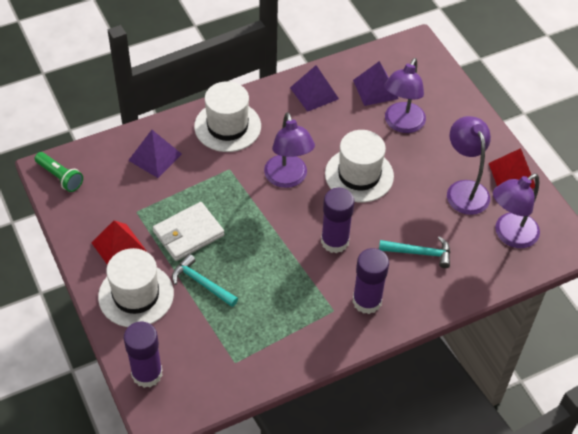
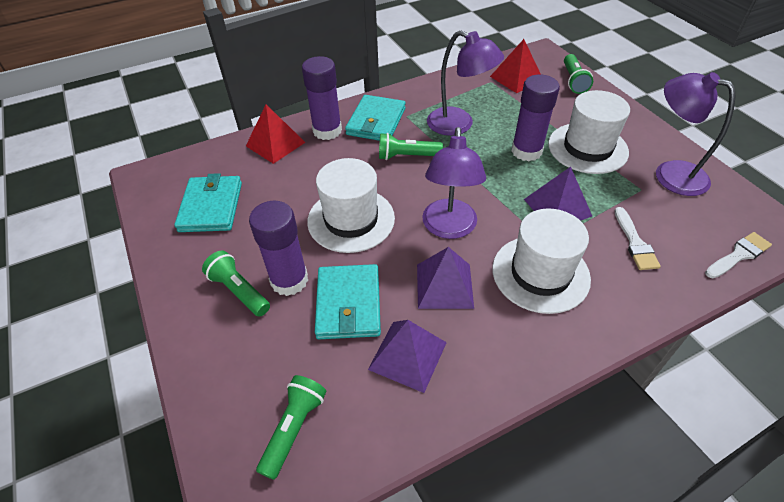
green flashlight: [35,152,83,192] = 1 -> [202,251,270,317] [256,375,327,480] [379,133,443,160] [564,54,593,94] = 4
purple lamp: [264,112,315,188] [384,58,426,133] [447,116,491,215] [493,174,540,248] = 4 -> [422,127,486,239] [427,30,504,136] [656,72,735,196] = 3
turquoise hammer: [172,254,238,307] [379,236,450,268] = 2 -> none = 0
turquoise wallet: none = 0 -> [174,173,242,232] [315,264,381,339] [345,95,406,141] = 3
white brush: none = 0 -> [615,207,661,270] [705,232,772,278] = 2
white wallet: [153,202,224,261] = 1 -> none = 0

